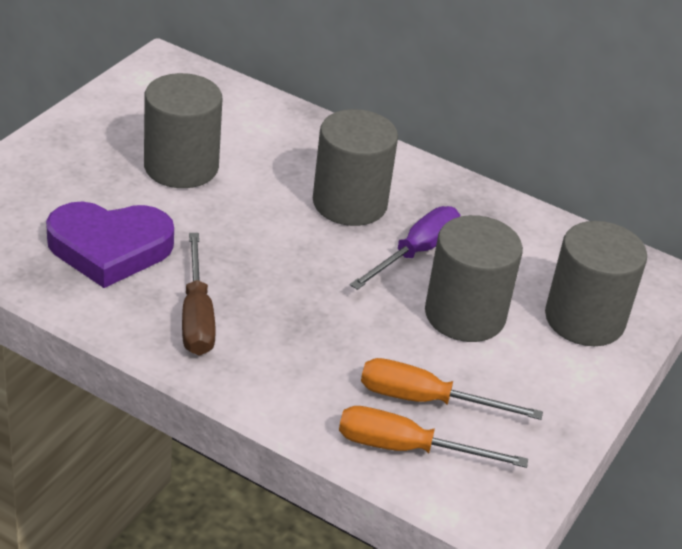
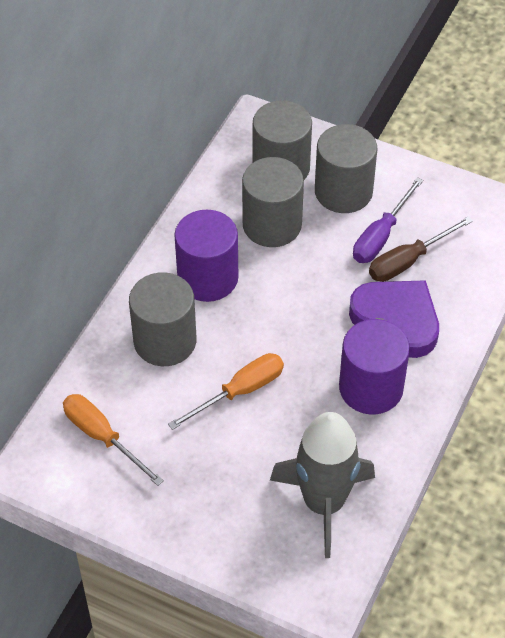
grey rocket: none = 0 -> [270,412,375,558] = 1
purple cylinder: none = 0 -> [174,210,238,302] [339,319,410,414] = 2

